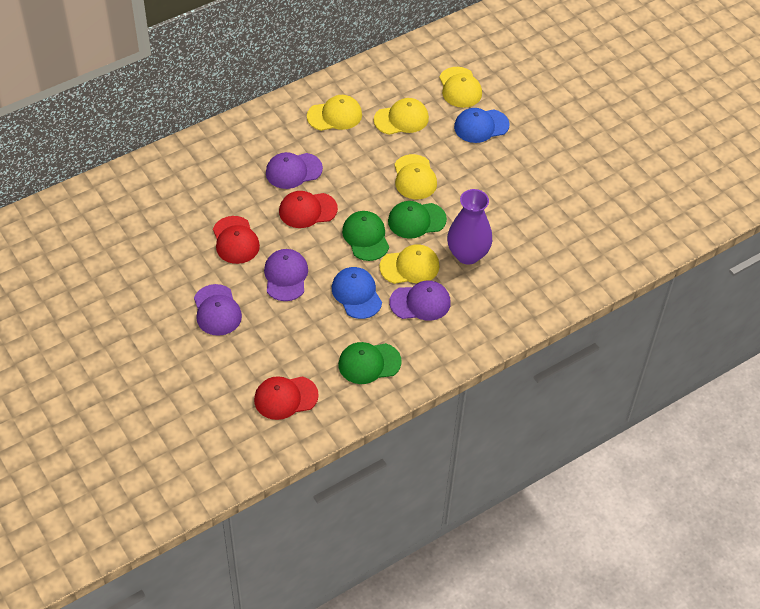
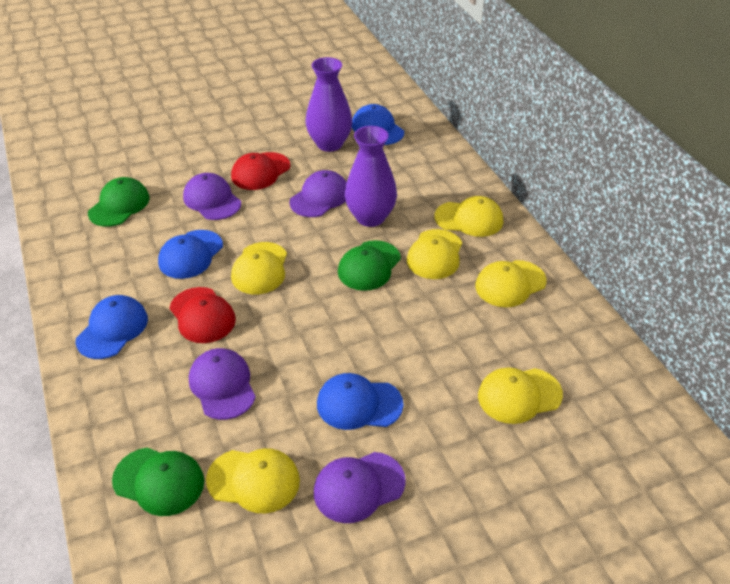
blue cap: [332,267,382,319] [454,108,510,143] = 2 -> [76,295,148,359] [158,230,223,279] [317,373,403,430] [352,104,404,145] = 4
purple vase: [447,189,492,264] = 1 -> [305,57,352,152] [345,126,397,227] = 2
red cap: [213,216,260,264] [254,376,319,420] [279,191,338,228] = 3 -> [169,287,236,343] [231,152,290,190] = 2
yellow cap: [307,95,362,131] [374,98,429,135] [379,244,439,284] [394,154,437,199] [439,67,482,108] = 5 -> [206,448,300,513] [231,242,287,294] [407,229,462,279] [434,196,503,237] [475,260,547,307] [478,368,563,424] = 6

